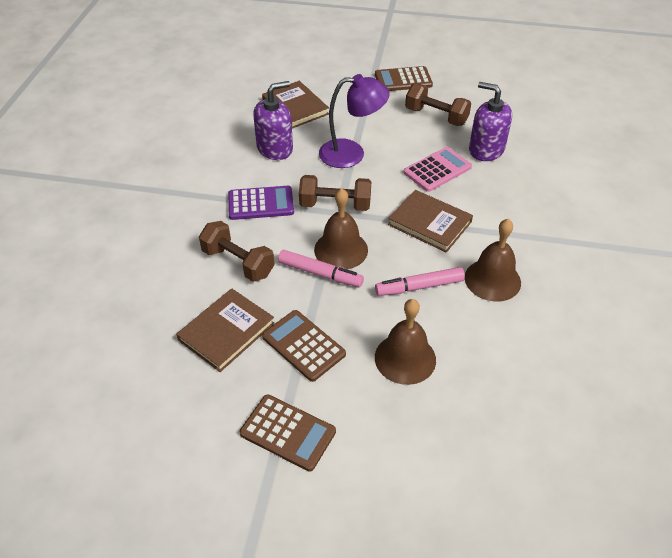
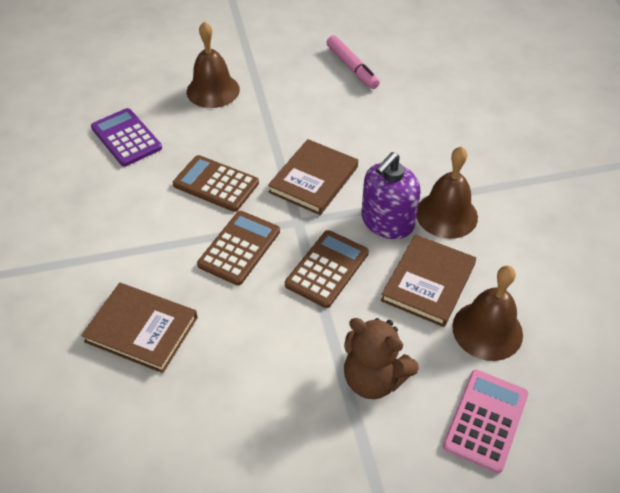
brown dumbbell: [199,221,275,282] [299,175,371,211] [405,83,471,126] = 3 -> none = 0
brown teddy bear: none = 0 -> [344,318,419,399] = 1
pink marker: [278,250,364,287] [375,267,465,296] = 2 -> [326,35,380,89] = 1
purple lamp: [319,74,390,168] = 1 -> none = 0
purple soap dispenser: [253,81,293,160] [469,82,512,161] = 2 -> [361,152,421,239] = 1

